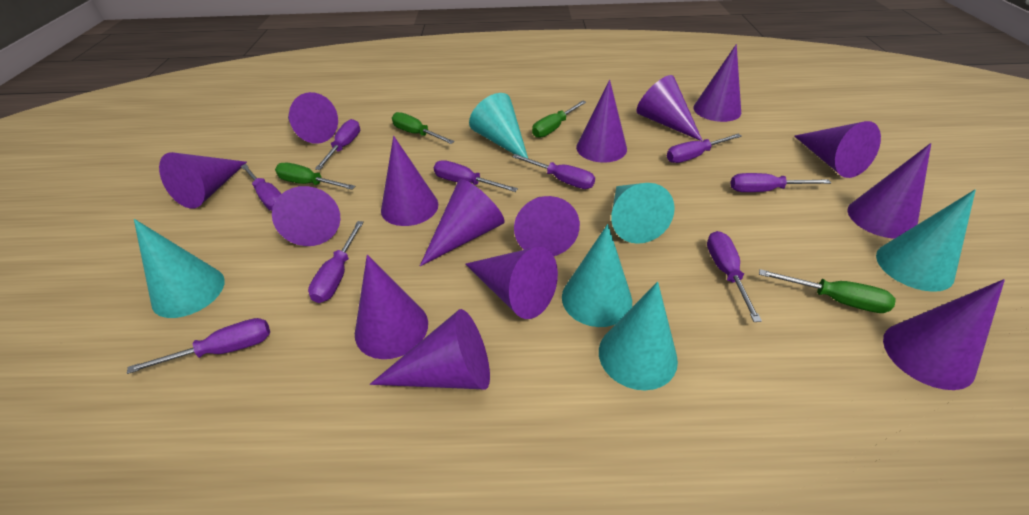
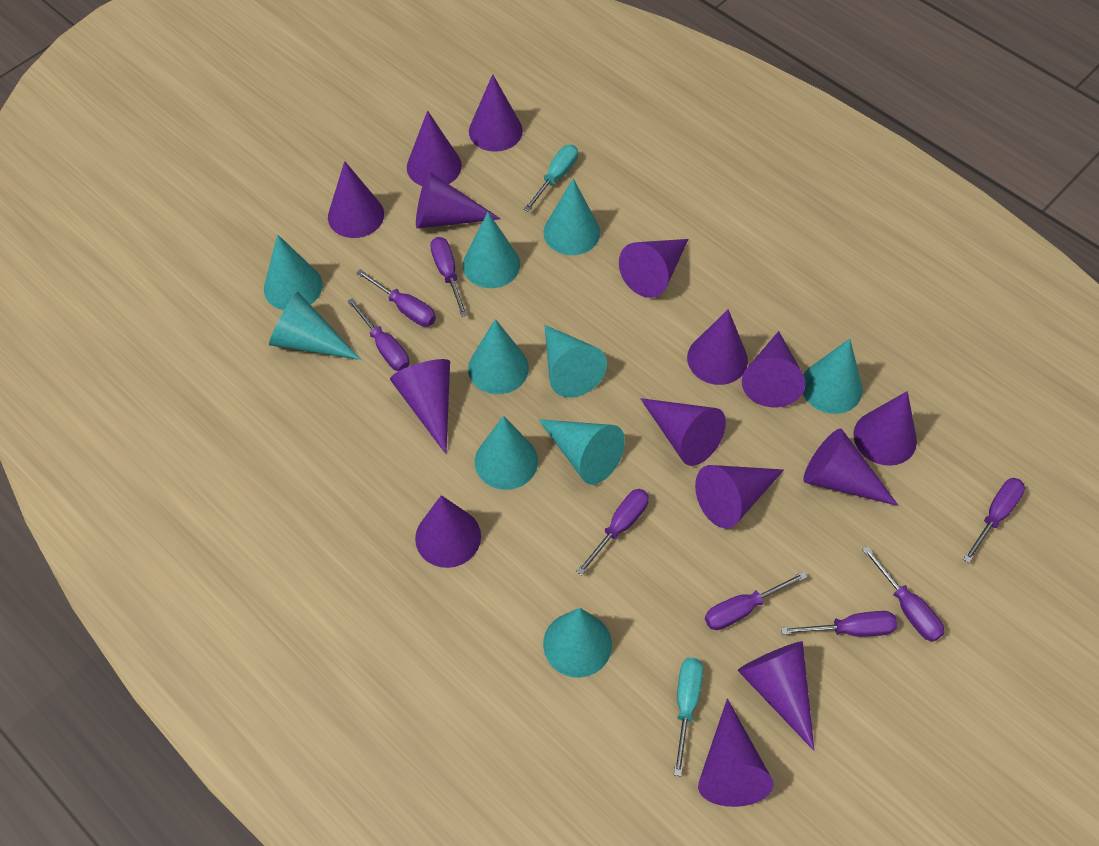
green screwdriver: [275,163,356,190] [392,112,455,144] [532,100,586,138] [759,269,896,313] = 4 -> none = 0
purple screwdriver: [127,318,270,374] [241,164,281,211] [308,221,364,303] [315,119,360,170] [434,160,518,192] [512,154,595,189] [667,134,742,163] [707,231,762,322] [731,173,831,192] = 9 -> [347,298,409,371] [356,269,436,327] [430,237,467,317] [576,489,649,575] [705,572,807,630] [781,611,897,637] [862,546,944,642] [963,478,1025,563] = 8
turquoise cone: [134,219,225,318] [469,93,529,163] [562,224,632,327] [599,282,678,390] [611,183,675,244] [876,190,976,292] = 6 -> [264,234,323,310] [269,292,361,360] [463,212,520,288] [468,319,529,394] [475,416,538,490] [539,419,625,485] [543,178,600,255] [543,608,612,678] [544,325,607,398] [803,339,863,414] = 10
turquoise screwdriver: none = 0 -> [524,145,578,212] [674,658,703,777] = 2

